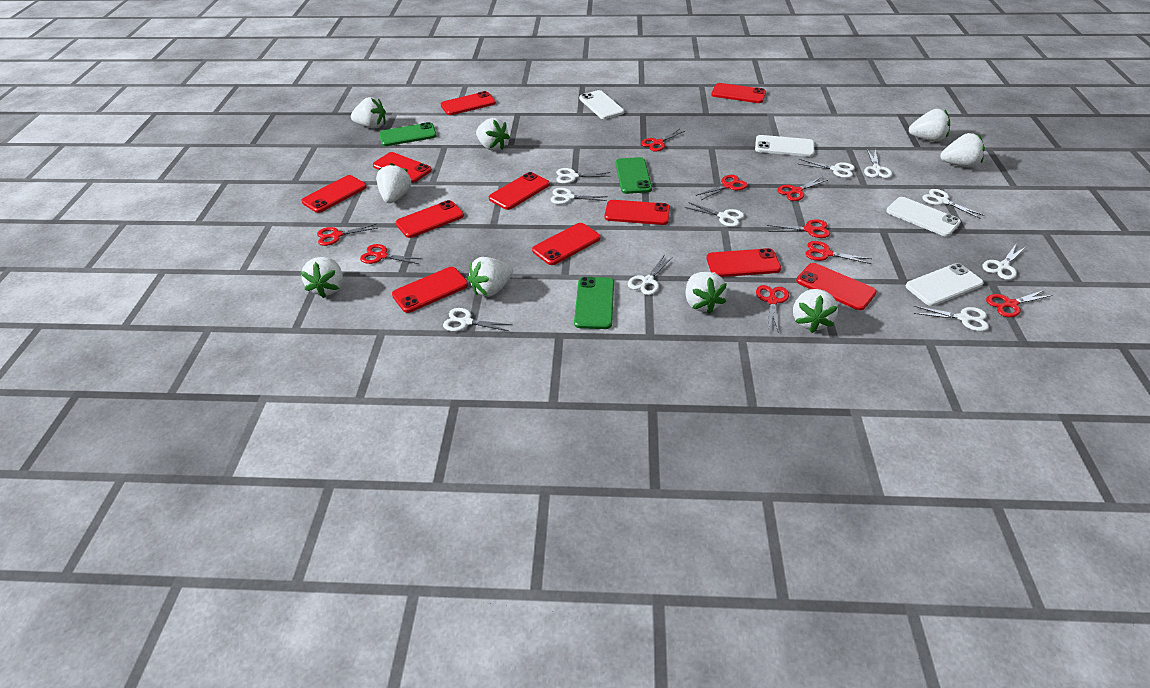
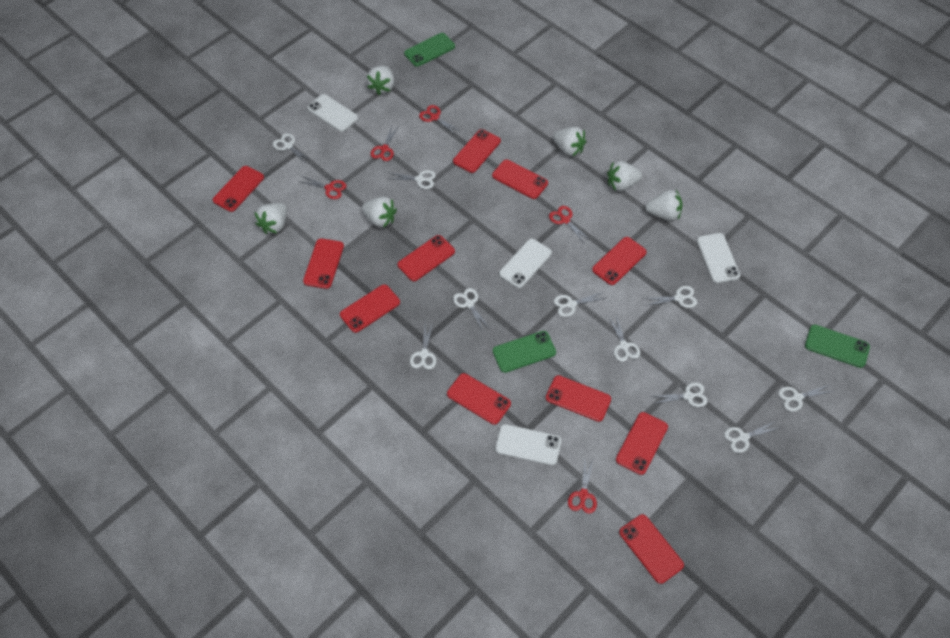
red scissors: [317,224,377,246] [360,244,422,264] [641,129,685,152] [696,175,747,200] [756,285,789,333] [767,219,830,238] [777,177,828,201] [805,241,872,264] [986,290,1053,317] = 9 -> [298,176,346,199] [371,125,399,161] [419,105,461,135] [549,206,591,244] [568,460,597,514] = 5
white strawberry: [301,257,343,298] [351,97,386,128] [376,163,411,203] [468,257,513,297] [476,118,510,151] [685,272,727,314] [793,289,838,333] [909,109,950,142] [940,133,985,167] = 9 -> [255,203,287,234] [362,197,397,228] [367,66,394,95] [553,127,586,156] [607,161,642,191] [646,190,683,221] = 6

